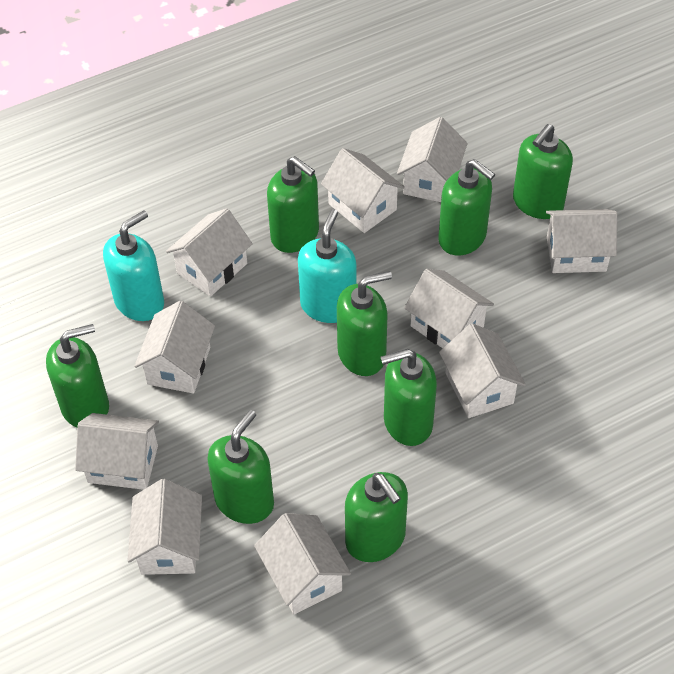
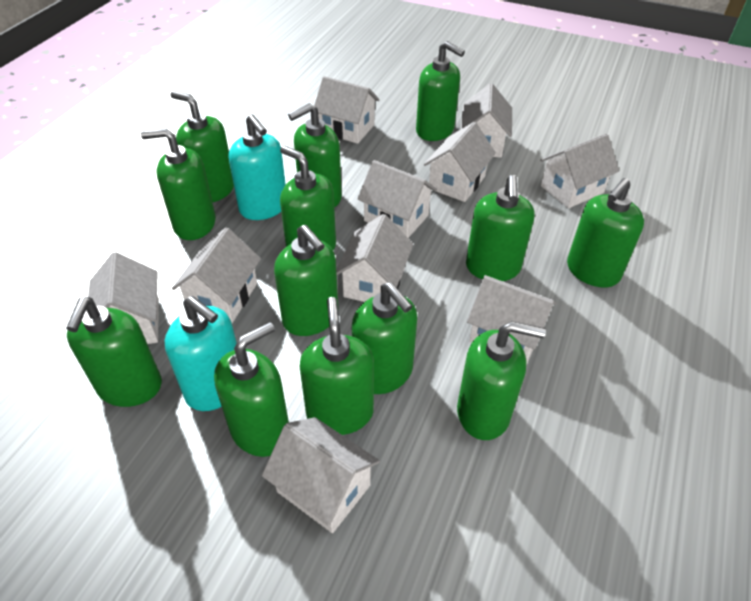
green soap dispenser: [46,324,109,428] [207,410,274,524] [267,156,319,253] [337,271,392,376] [345,472,408,562] [380,349,437,446] [438,159,495,256] [513,124,573,219] = 8 -> [66,297,162,407] [141,128,216,240] [171,91,234,202] [214,322,289,457] [274,225,338,336] [280,146,336,250] [288,103,342,207] [300,297,374,435] [352,282,417,394] [416,41,465,141] [457,321,546,440] [466,175,535,281] [567,178,644,287] = 13

